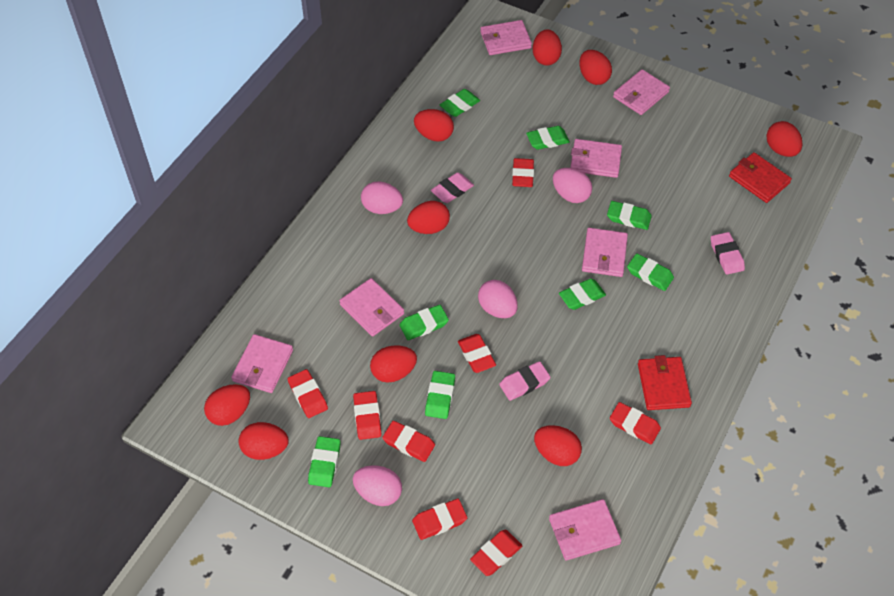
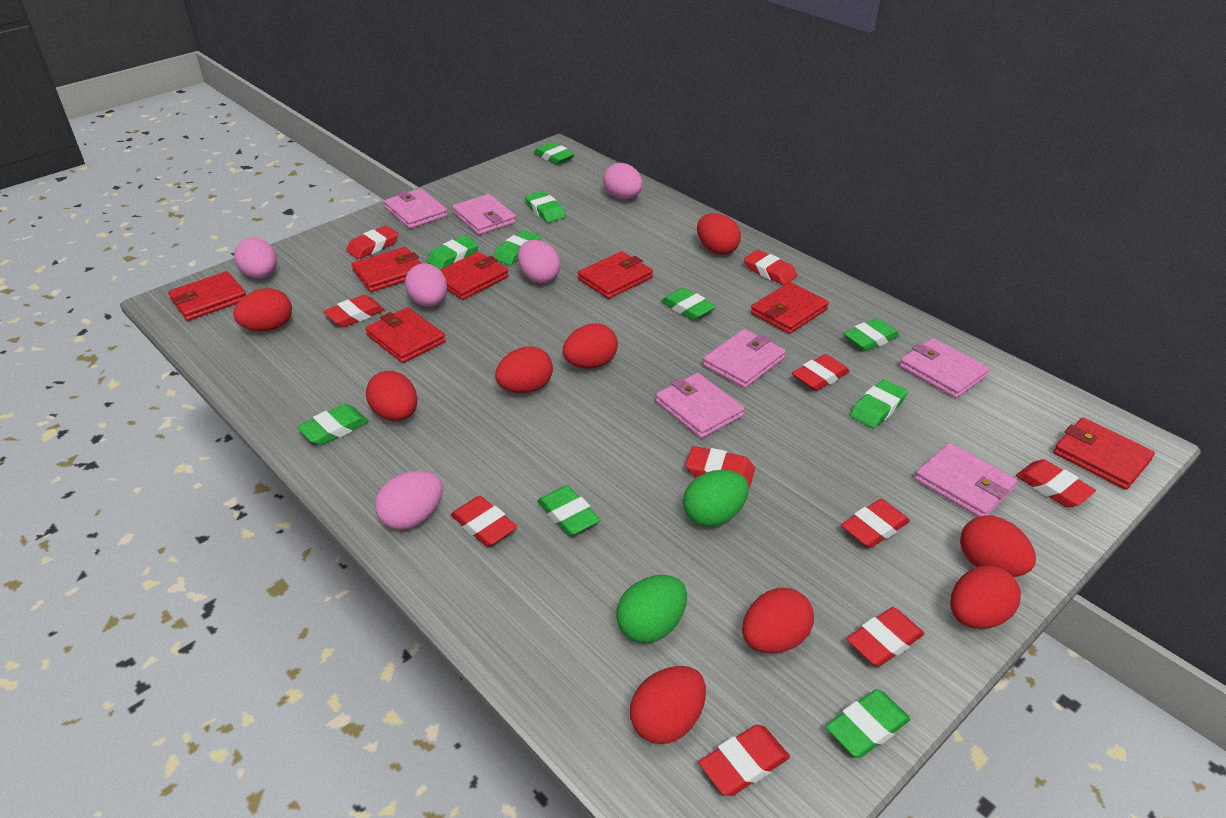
green egg: none = 0 -> [616,575,687,643] [683,470,749,527] = 2
green eraser: [308,436,341,487] [399,305,449,340] [425,371,455,419] [440,89,480,117] [526,126,570,150] [559,278,606,310] [607,201,652,230] [627,253,674,291] = 8 -> [297,404,369,445] [427,236,478,270] [493,230,541,266] [525,191,566,223] [534,142,575,165] [537,485,600,536] [661,288,716,321] [826,689,911,758] [843,318,900,351] [850,379,908,428] = 10
pink egg: [353,466,402,506] [361,181,403,214] [478,280,518,318] [553,168,592,203] = 4 -> [234,237,277,278] [375,471,443,530] [405,263,447,307] [518,240,560,283] [603,163,643,199] = 5
pink eraser: [431,172,474,203] [499,361,551,401] [711,232,745,275] = 3 -> none = 0
pink wallet: [231,334,293,393] [339,278,404,337] [480,20,532,55] [549,499,621,561] [570,139,622,178] [582,228,628,277] [613,69,670,115] = 7 -> [384,188,448,229] [452,194,516,235] [656,373,744,438] [703,329,786,388] [899,338,989,398] [915,443,1017,517] = 6
red eraser: [288,369,328,418] [353,391,381,440] [382,421,435,462] [412,499,467,540] [458,334,496,373] [470,530,522,576] [512,158,534,187] [610,402,661,444] = 8 -> [323,295,385,327] [346,226,398,259] [451,496,517,547] [685,446,755,487] [699,725,790,796] [744,250,797,285] [792,354,850,391] [841,499,910,548] [847,607,924,667] [1016,459,1096,507] = 10
red wallet: [638,355,692,410] [729,152,792,203] = 2 -> [168,271,246,321] [352,247,421,292] [365,307,446,363] [440,252,509,300] [578,251,653,299] [751,282,829,334] [1053,418,1155,490] = 7

